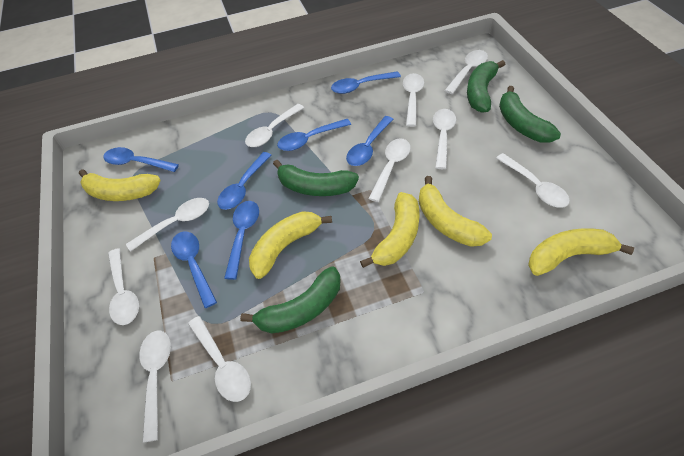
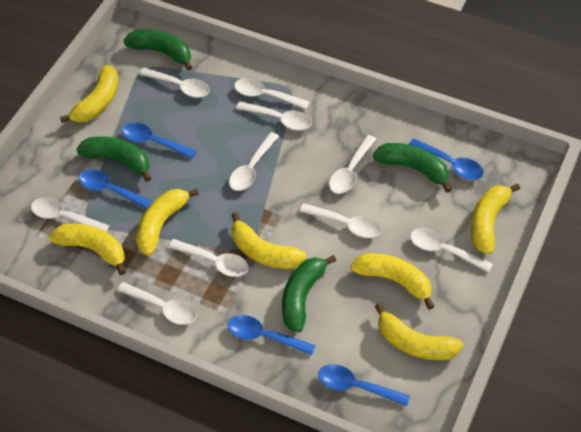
blue spoon: [103,147,179,172] [171,231,217,308] [217,152,271,210] [224,201,259,280] [277,119,351,151] [331,71,401,94] [346,116,394,166] = 7 -> [79,169,153,209] [122,122,196,159] [227,315,316,355] [318,364,410,407] [409,138,484,180] = 5
yellow banana: [79,169,161,201] [249,211,332,279] [360,192,420,268] [419,176,492,247] [528,228,634,276] = 5 -> [49,224,126,275] [60,65,118,123] [136,189,199,256] [231,212,306,269] [350,253,435,310] [375,303,463,360] [471,184,520,254] = 7

